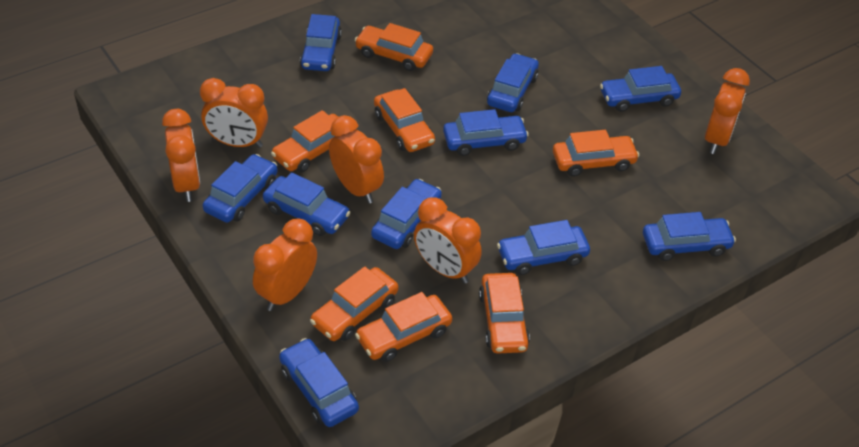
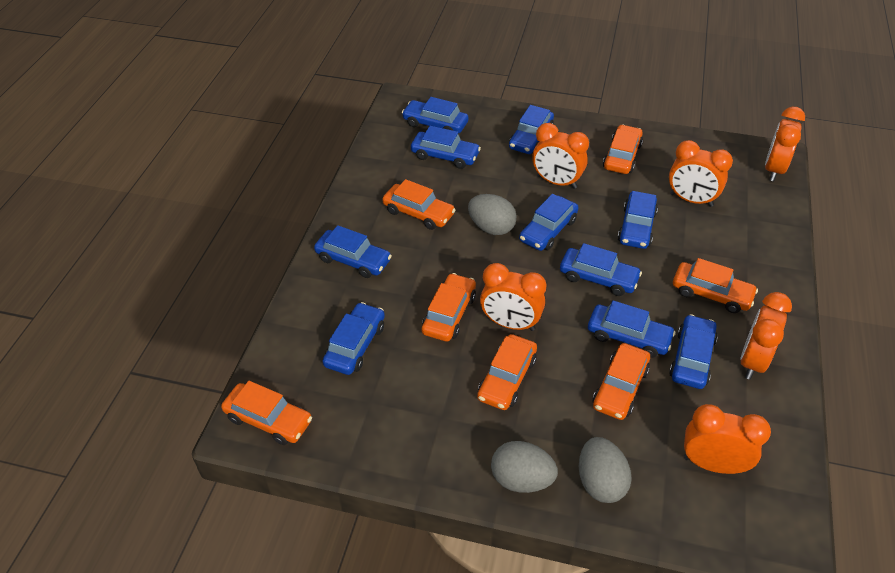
grey egg: none = 0 -> [468,194,517,235] [491,441,558,493] [579,437,632,503] = 3

